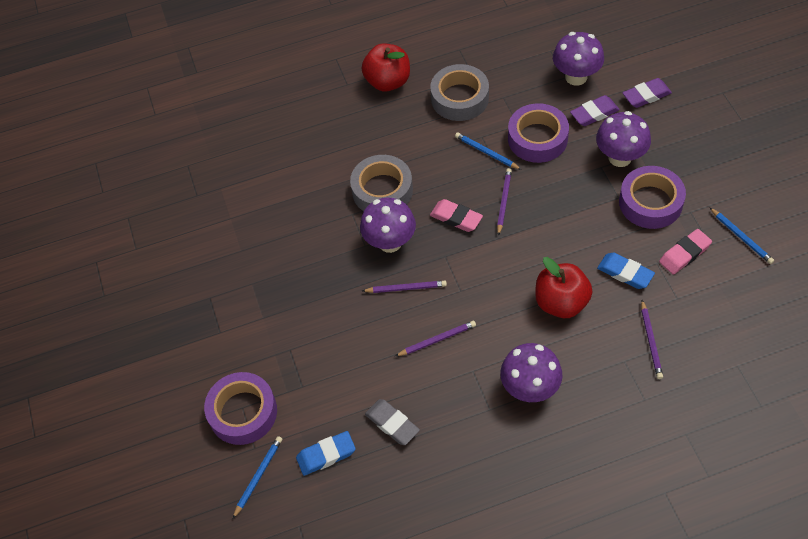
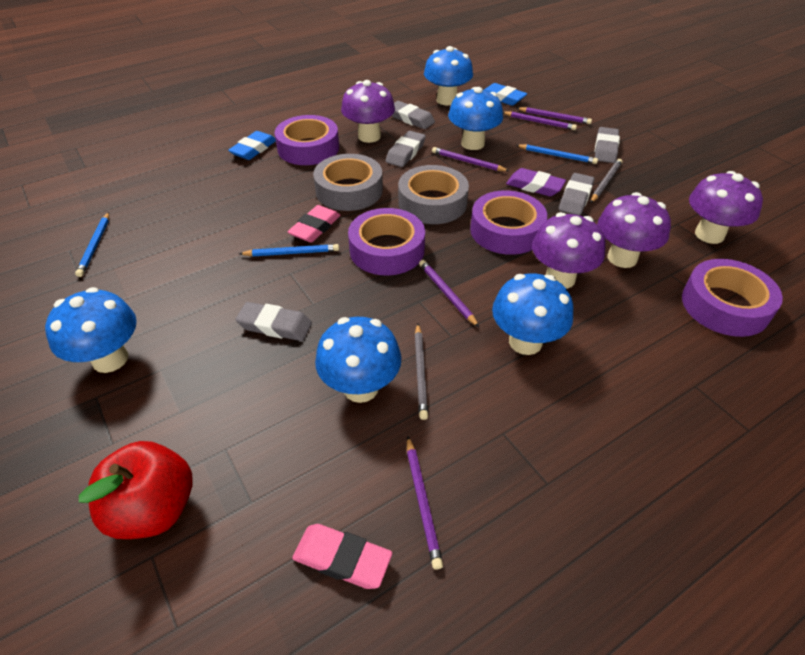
blue mushroom: none = 0 -> [45,287,137,373] [315,317,402,403] [424,46,473,105] [448,87,503,150] [492,273,574,355] = 5
grey eraser: [365,399,420,445] = 1 -> [236,302,312,341] [386,131,426,167] [392,101,435,129] [559,173,594,215] [595,127,620,163] = 5
grey pencil: none = 0 -> [415,323,428,420] [591,159,622,203] = 2
purple eraser: [570,95,620,126] [623,78,672,108] = 2 -> [506,168,566,196] = 1
purple pencil: [362,281,447,293] [395,321,476,356] [497,168,512,236] [641,300,663,379] = 4 -> [407,436,443,570] [419,260,479,327] [432,147,509,171] [503,111,577,130] [517,107,592,124] = 5
purple tape: [204,372,277,445] [508,103,569,163] [619,166,686,229] = 3 -> [275,115,339,165] [348,208,425,275] [470,190,547,255] [682,259,783,337] = 4
red apple: [362,43,410,92] [535,257,592,318] = 2 -> [79,441,192,539] = 1

